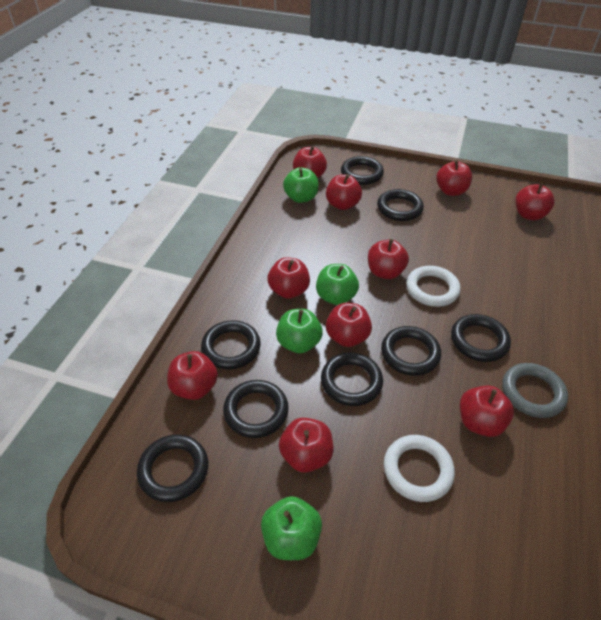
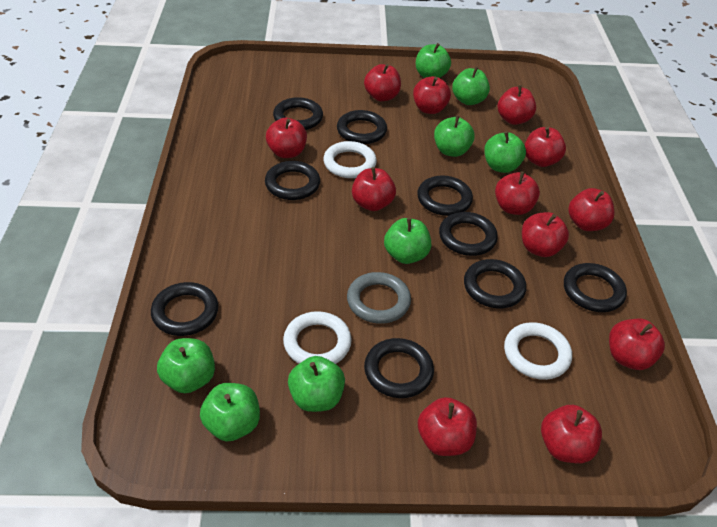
black ring: [137,434,208,502] [201,320,261,369] [223,380,289,438] [321,352,383,406] [341,156,384,185] [377,189,424,221] [381,326,441,376] [451,314,511,362] = 8 -> [151,282,218,336] [265,161,320,200] [273,97,323,130] [337,110,387,144] [364,338,434,398] [417,175,473,216] [439,212,498,256] [464,259,526,309] [564,263,627,312] = 9
green apple: [261,496,322,560] [276,309,323,353] [283,167,318,203] [316,264,359,305] = 4 -> [157,338,215,393] [200,383,260,441] [288,356,345,412] [384,218,431,264] [416,43,451,78] [434,115,475,157] [452,66,490,105] [484,131,526,173] = 8
red apple: [167,351,218,400] [268,258,310,299] [279,418,333,473] [293,146,327,178] [326,174,362,210] [326,303,372,347] [368,239,409,279] [436,160,472,196] [460,385,514,437] [515,183,555,220] = 10 -> [266,118,307,158] [352,167,396,211] [364,64,401,101] [413,76,451,114] [418,397,477,456] [495,171,540,215] [498,85,536,125] [522,212,569,257] [525,127,566,167] [541,405,602,463] [568,188,615,231] [609,319,665,370] = 12
white ring: [384,435,455,502] [406,266,461,307] = 2 -> [283,311,352,364] [323,141,377,178] [504,322,572,380] = 3

